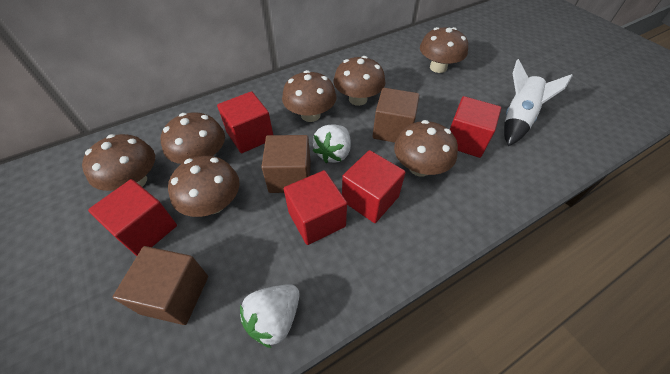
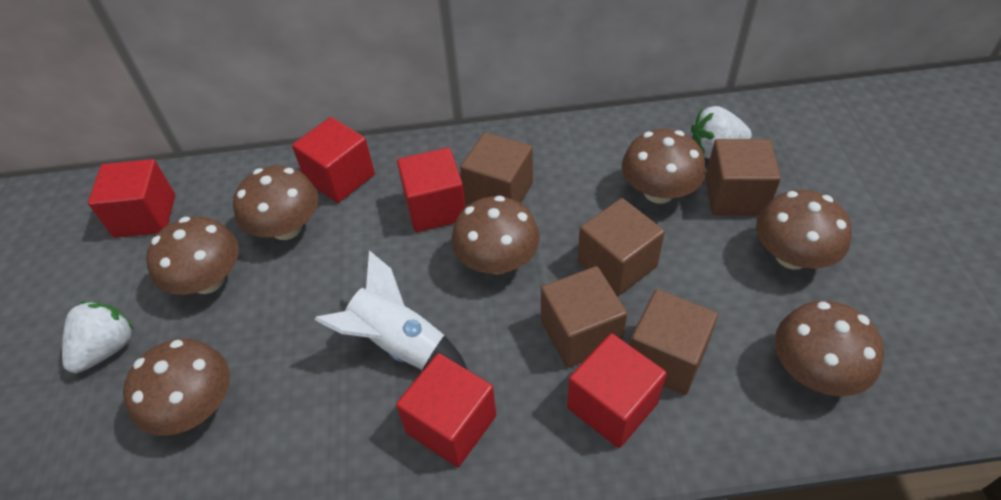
brown cube: [113,246,208,325] [261,135,311,193] [372,88,419,143] = 3 -> [460,132,533,204] [541,266,627,368] [578,198,665,296] [630,289,718,395] [705,139,781,216] = 5

